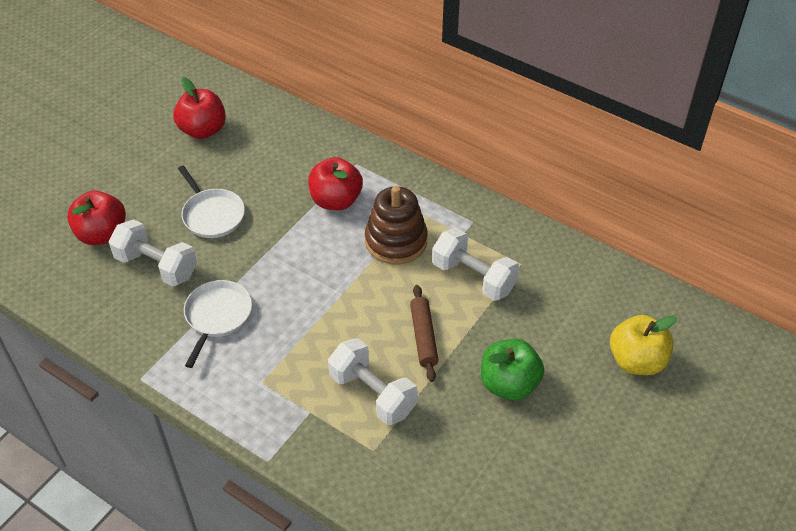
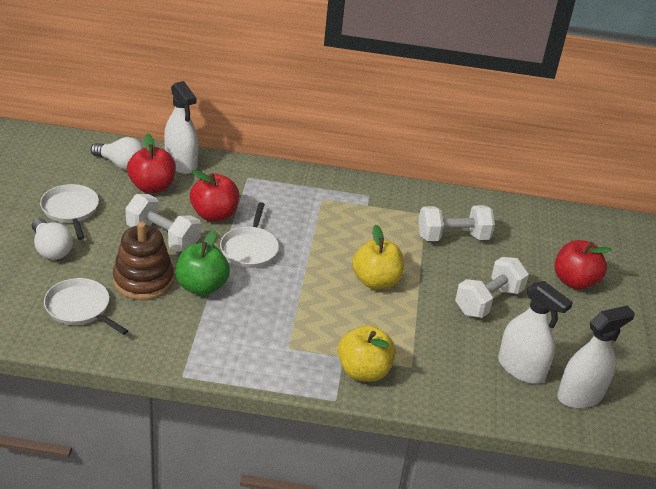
brown rolling pin: [410,285,439,382] = 1 -> none = 0
white light bulb: none = 0 -> [32,218,73,260] [91,137,144,170] = 2
white pan: [178,166,245,238] [184,280,252,368] = 2 -> [40,184,99,240] [44,278,128,335] [220,202,279,268] = 3
white spray bottle: none = 0 -> [164,81,198,174] [498,281,573,384] [557,306,635,408] = 3
yellow apple: [610,315,677,375] = 1 -> [338,325,396,382] [352,225,404,290] = 2

